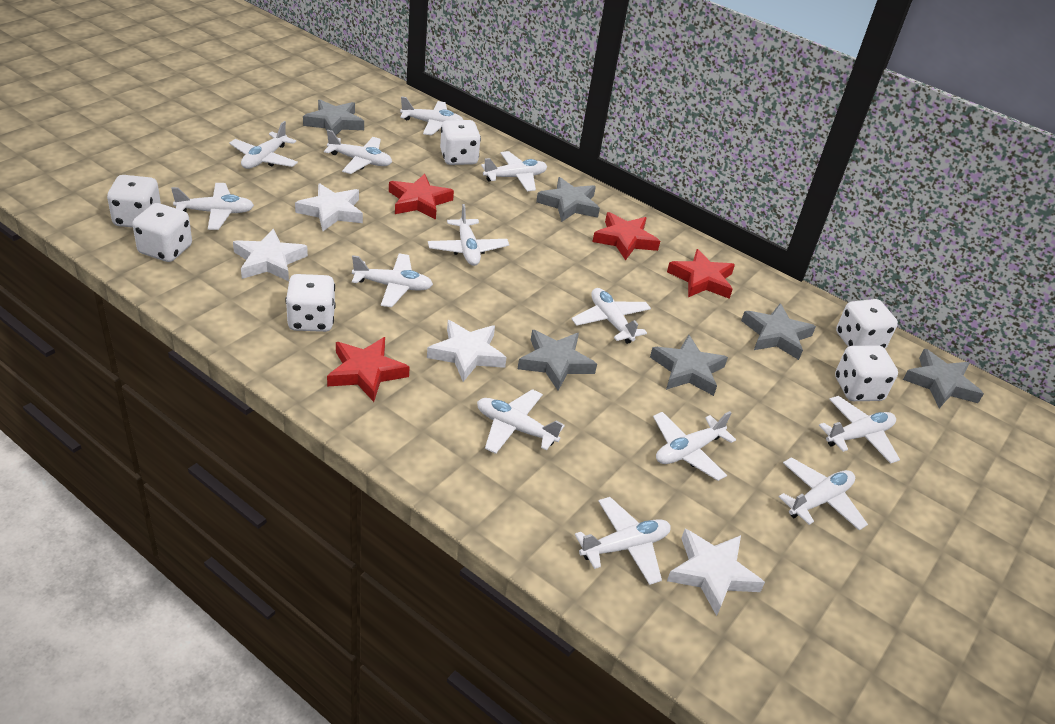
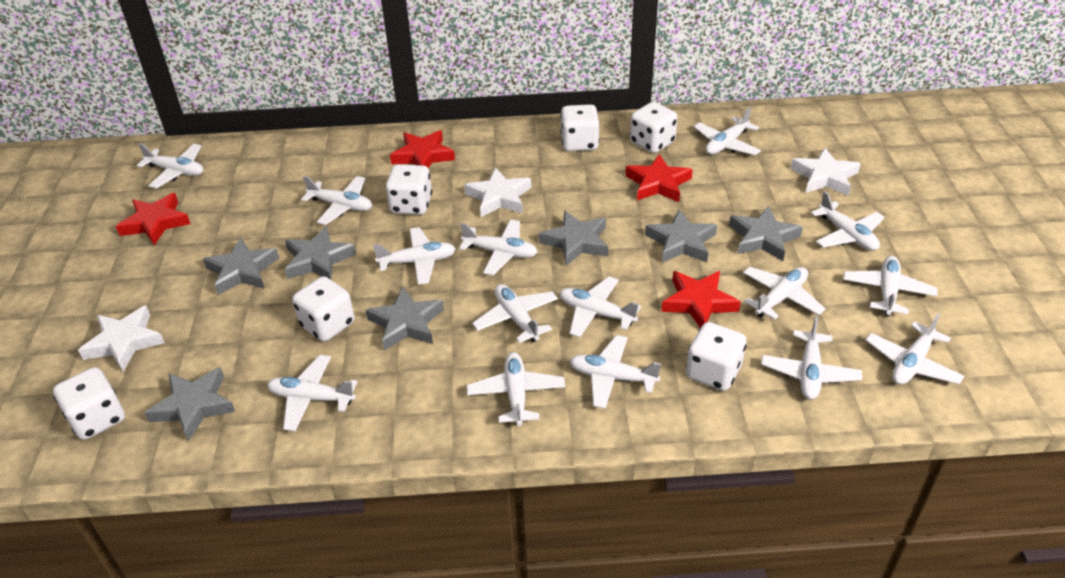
grey star: [303,100,364,135] [518,330,597,391] [536,177,600,222] [650,335,728,396] [741,303,816,360] [903,348,984,408] = 6 -> [145,367,235,442] [203,238,279,295] [285,226,356,280] [365,287,444,350] [539,210,608,266] [645,209,717,263] [729,206,803,261] = 7
white plane: [171,183,254,230] [229,121,298,169] [324,130,392,174] [352,253,433,307] [400,96,463,136] [428,204,509,266] [477,389,565,454] [481,151,547,191] [572,288,651,344] [575,497,671,585] [653,411,736,481] [779,457,868,531] [819,396,900,464] = 13 -> [137,143,204,189] [267,355,358,431] [301,176,372,225] [373,227,456,285] [459,219,537,275] [467,352,566,426] [472,284,558,343] [559,276,641,338] [570,335,661,409] [694,107,761,155] [743,267,826,320] [761,316,862,400] [811,191,885,251] [843,256,937,317] [866,313,964,385] = 15
white star: [233,229,308,281] [295,183,363,231] [427,320,507,382] [667,529,765,616] = 4 -> [78,306,165,371] [464,167,531,217] [791,148,861,196] = 3

